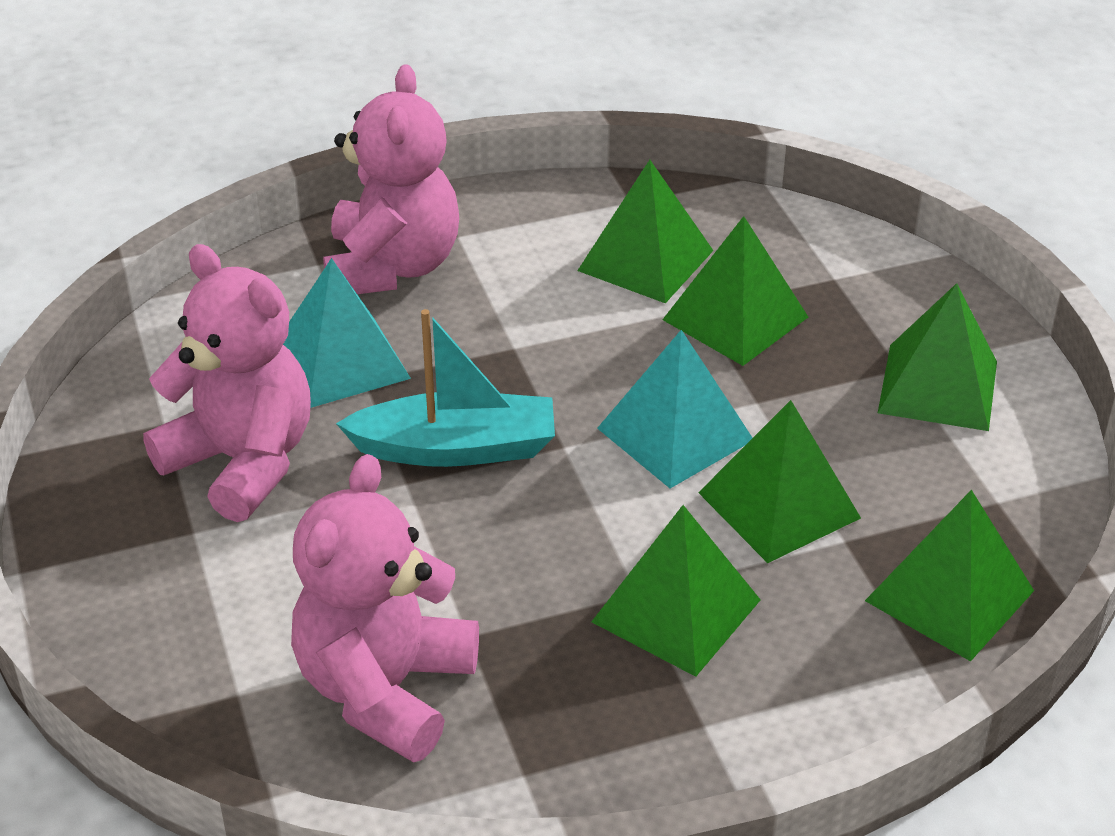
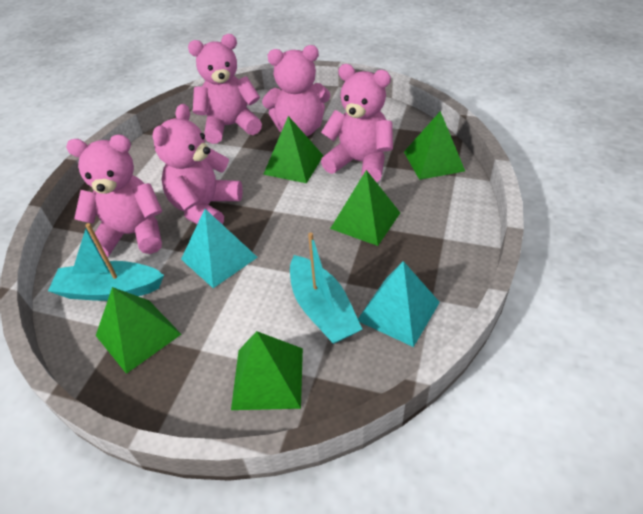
green pyramid: [577,160,714,303] [591,505,761,677] [662,216,808,366] [698,400,861,563] [865,490,1034,661] [878,283,997,431] = 6 -> [96,287,181,374] [231,331,303,410] [263,116,324,183] [330,170,400,246] [404,111,465,180] = 5
pink teddy bear: [143,244,311,522] [291,454,479,763] [323,64,459,294] = 3 -> [66,135,162,257] [152,104,243,225] [188,34,262,144] [262,45,330,136] [321,64,393,182] = 5
turquoise boat: [336,309,555,467] = 1 -> [48,223,164,301] [290,232,362,344] = 2

